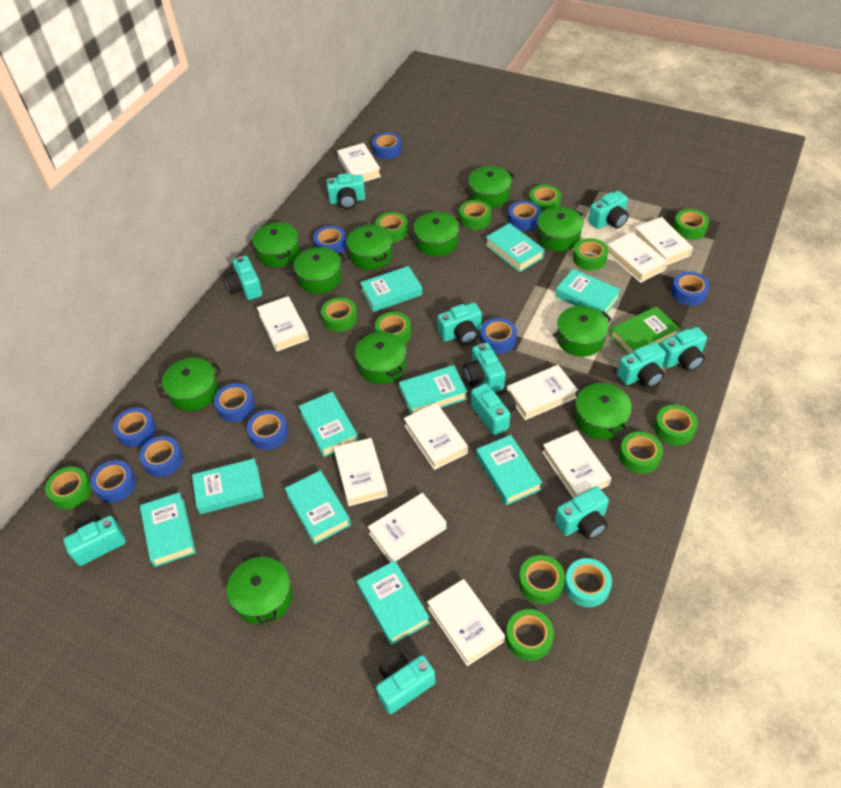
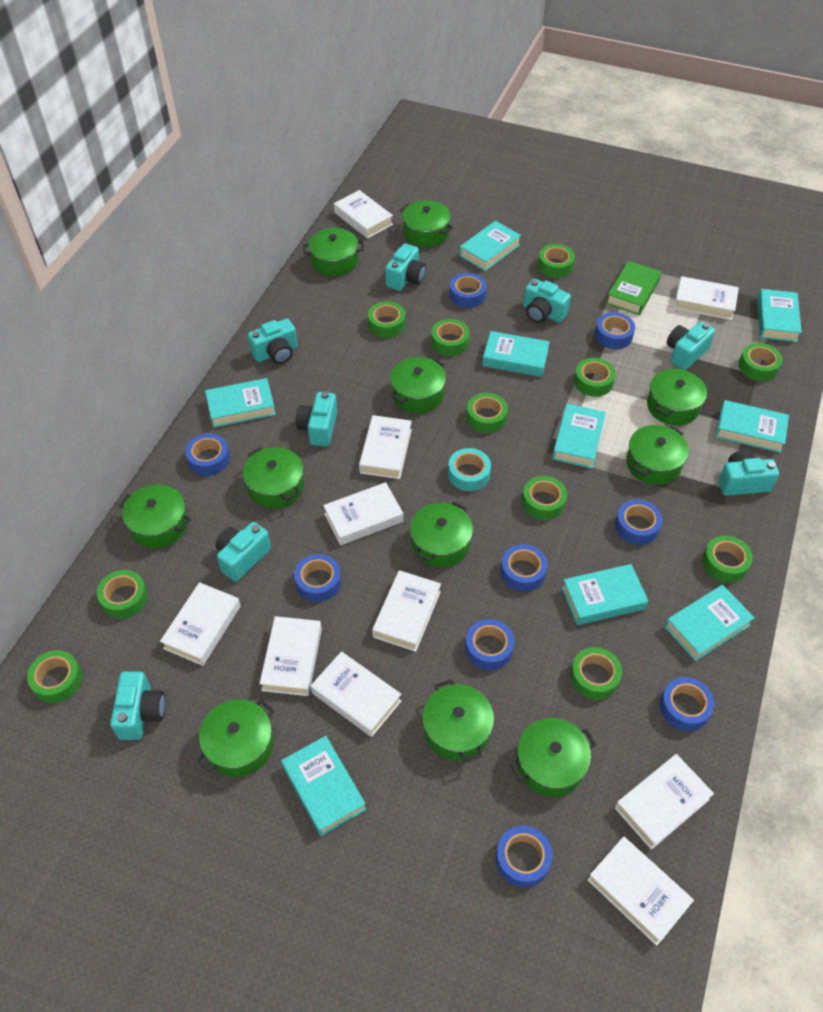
blue tape: [90,460,136,503] [113,408,156,447] [139,436,183,477] [214,383,255,422] [247,410,288,450] [313,226,347,253] [372,132,402,159] [480,318,517,354] [508,201,541,231] [671,272,710,306] = 10 -> [185,434,230,476] [294,554,341,602] [449,273,487,308] [465,619,514,670] [496,826,553,888] [501,544,548,592] [595,312,635,349] [615,500,662,545] [660,677,714,731] = 9
green tape: [45,467,92,509] [321,297,357,332] [375,212,408,242] [375,312,411,343] [459,200,491,230] [506,609,554,661] [519,555,565,604] [529,185,561,213] [573,238,608,271] [619,432,663,474] [654,405,698,446] [673,209,709,240] = 12 -> [27,650,83,703] [97,570,148,619] [368,301,405,338] [431,319,470,356] [466,393,508,433] [522,476,567,520] [538,244,575,278] [570,647,622,700] [574,358,616,397] [702,536,753,583] [739,343,782,381] = 11
turquoise book: [140,492,196,567] [192,458,264,514] [284,470,351,544] [298,392,358,457] [357,561,430,645] [360,266,422,312] [399,365,468,414] [476,435,542,505] [486,223,544,272] [555,269,621,314] = 10 -> [205,378,276,428] [281,736,366,836] [459,221,521,271] [482,331,550,377] [552,404,606,468] [562,564,648,625] [664,585,755,661] [716,400,789,453] [757,289,802,342] = 9
turquoise camera: [63,514,126,566] [224,256,263,300] [326,173,365,209] [376,652,436,714] [438,303,482,345] [463,343,506,392] [471,383,516,435] [555,486,609,539] [588,191,629,229] [617,342,666,388] [660,327,707,371] = 11 -> [110,671,165,740] [216,522,271,582] [248,319,298,364] [296,391,337,447] [385,243,426,291] [523,279,571,323] [667,321,715,370] [718,450,779,496] = 8

